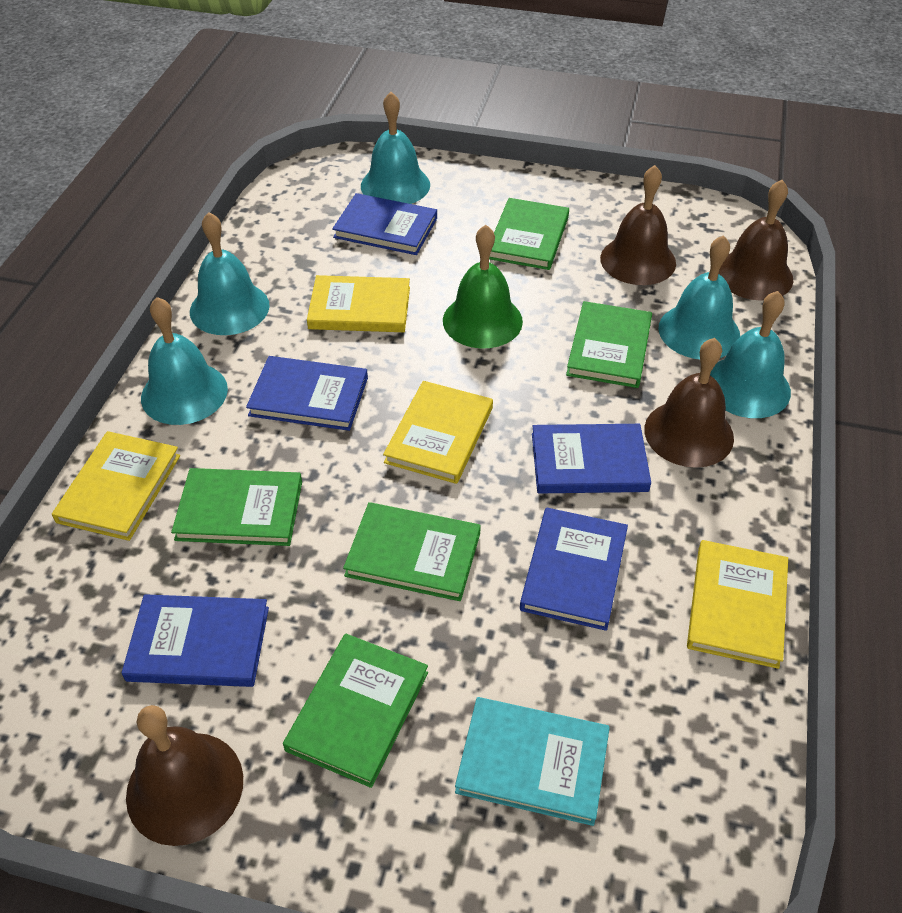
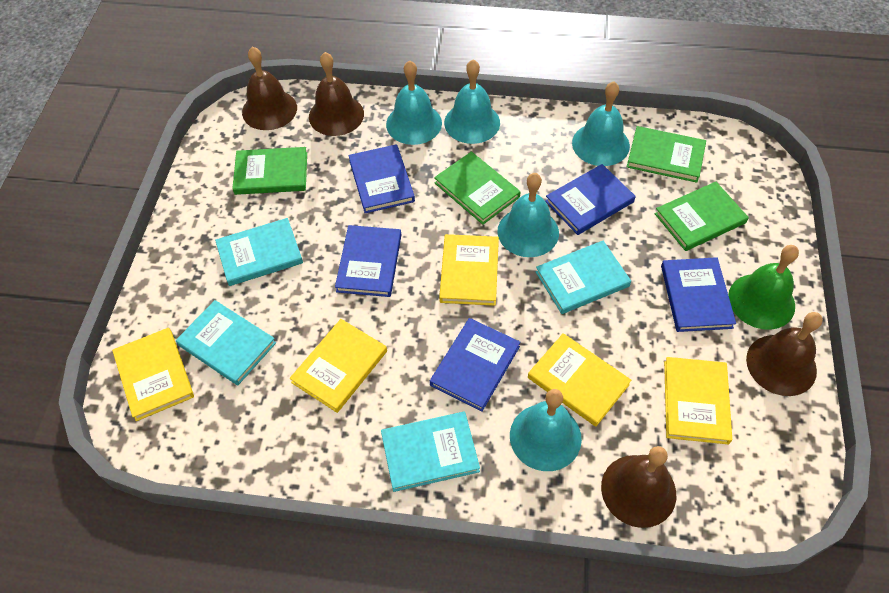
green book: [171,468,302,546] [283,634,428,788] [343,502,481,601] [489,198,569,270] [566,301,652,388] = 5 -> [232,147,307,195] [434,152,521,225] [627,126,706,183] [654,182,749,251] = 4
turquoise book: [455,697,610,826] = 1 -> [176,300,276,385] [215,218,303,286] [381,412,480,492] [536,241,631,314] = 4
yellow book: [52,431,180,541] [307,275,410,332] [383,381,493,484] [687,540,788,669] = 4 -> [112,328,194,421] [290,319,387,413] [439,234,499,306] [528,333,631,426] [664,357,732,444] = 5

